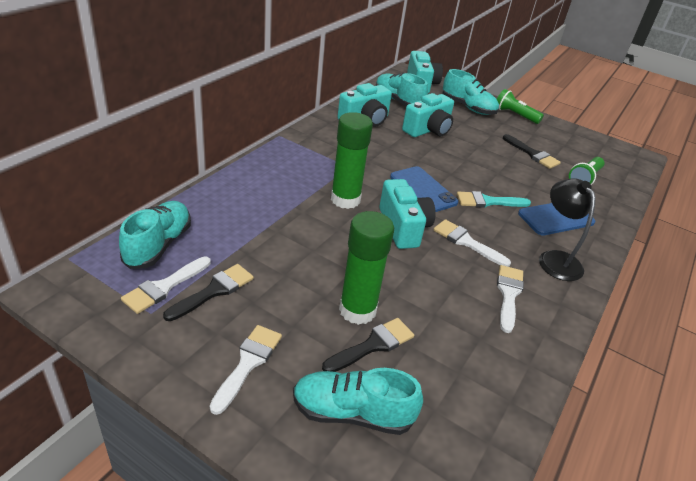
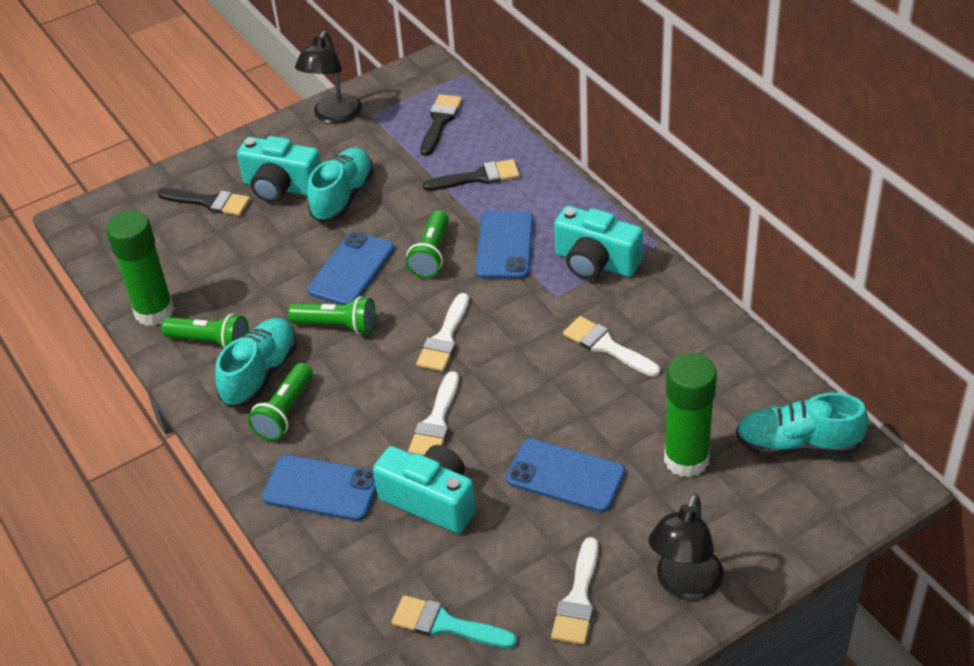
black lamp: [539,178,596,281] = 1 -> [295,31,362,124] [648,493,724,600] = 2
blue phone: [390,166,458,212] [518,203,596,236] = 2 -> [262,455,377,521] [308,232,394,305] [476,211,533,279] [506,438,625,512] = 4
green flashlight: [497,89,544,124] [569,157,604,185] = 2 -> [161,313,249,348] [248,363,313,441] [288,296,376,335] [406,210,449,278] = 4
turquoise camera: [338,83,392,127] [379,179,436,249] [402,93,454,137] [407,51,443,93] = 4 -> [237,136,321,203] [373,445,476,533] [554,206,643,280] = 3
turquoise shoe: [119,201,191,269] [293,368,423,435] [376,73,428,106] [442,69,499,115] = 4 -> [215,318,297,408] [307,148,374,223] [736,393,868,456] = 3

